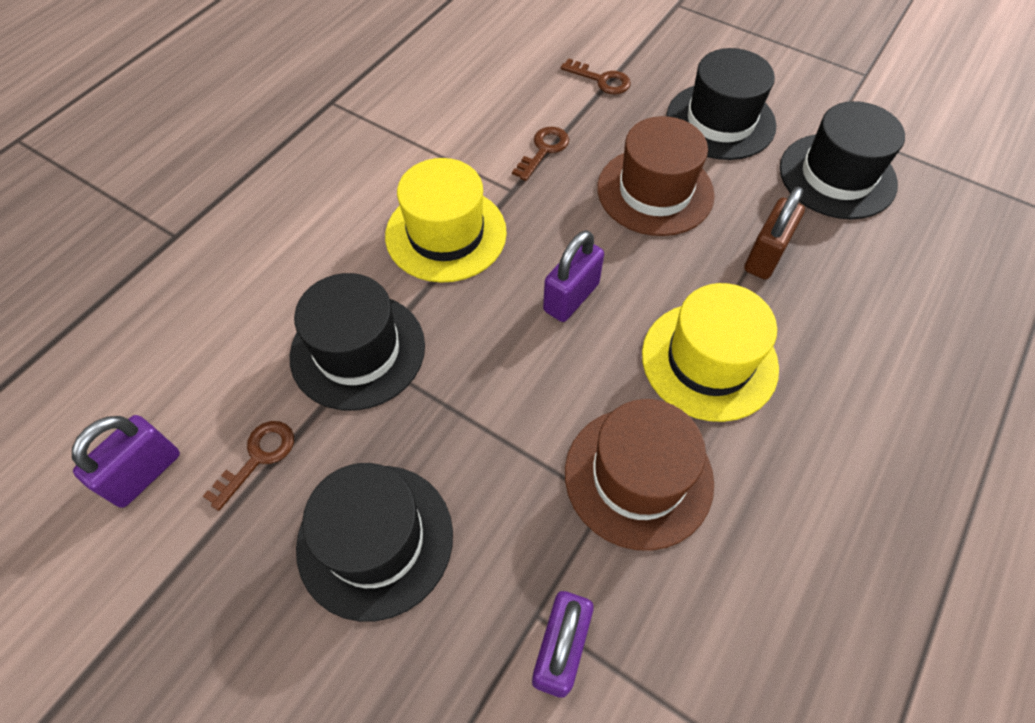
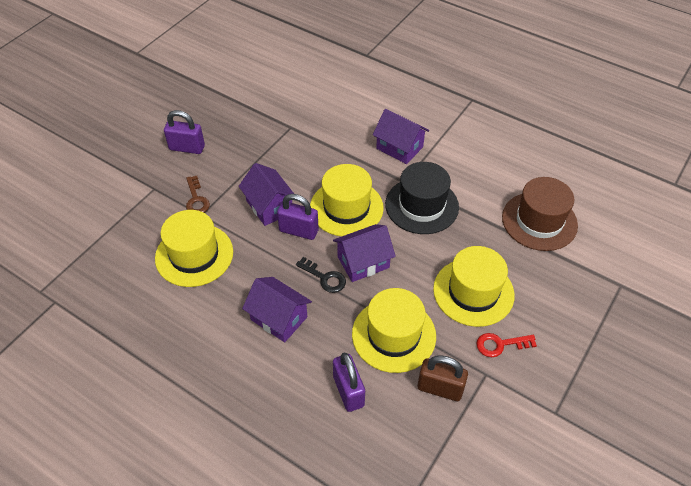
black hat: [290,273,425,411] [296,463,453,622] [666,48,776,160] [780,101,905,219] = 4 -> [385,162,459,234] = 1
black key: none = 0 -> [296,257,346,293] = 1
brown hat: [565,399,714,551] [597,116,715,236] = 2 -> [502,177,578,251] = 1
brown key: [203,421,294,511] [512,127,569,181] [561,58,631,94] = 3 -> [186,176,210,213] = 1
purple house: none = 0 -> [239,163,294,226] [242,277,312,342] [333,224,396,282] [373,109,429,164] = 4
red key: none = 0 -> [476,333,537,357] = 1
yellow hat: [385,158,507,283] [642,283,779,422] = 2 -> [155,210,233,287] [310,164,384,236] [352,288,436,373] [433,246,515,327] = 4

